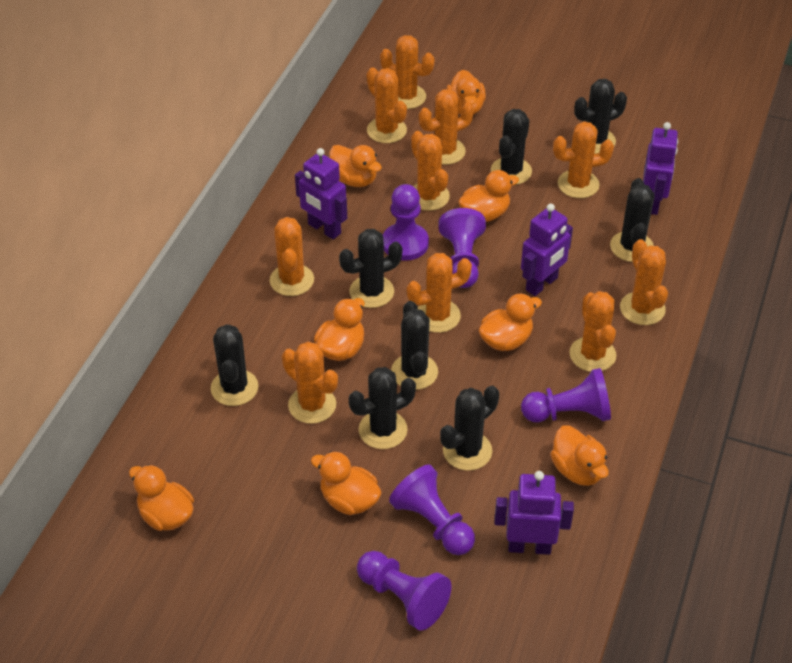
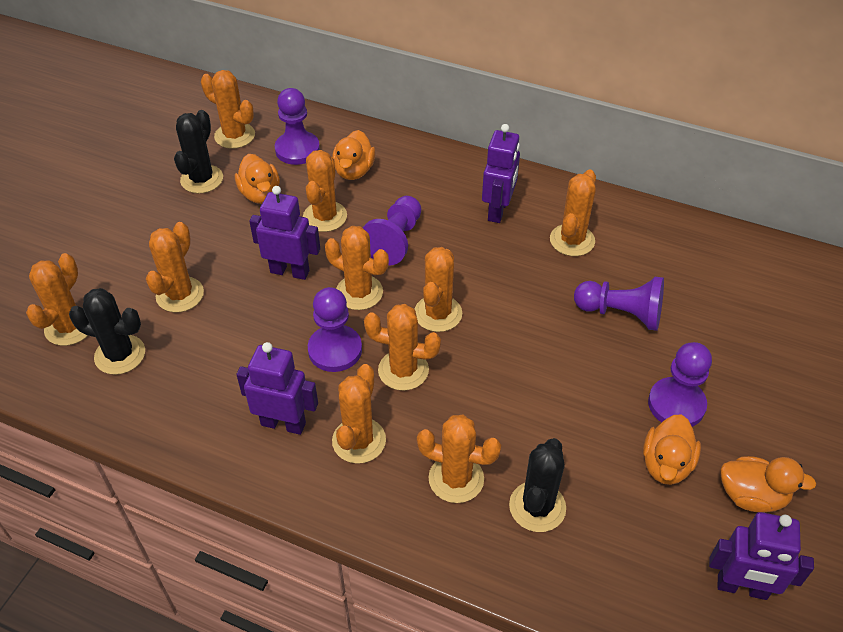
black cactus: [211,324,258,406] [339,229,402,308] [349,367,416,449] [391,301,438,390] [440,386,499,471] [491,109,532,185] [574,79,627,154] [610,178,654,262] = 8 -> [69,288,145,375] [174,110,223,193] [509,438,566,532] = 3
orange duck: [129,464,194,531] [311,451,381,515] [314,298,365,361] [329,145,382,187] [446,70,486,115] [458,170,519,222] [479,294,542,351] [550,426,609,486] = 8 -> [235,154,280,204] [332,130,376,180] [643,414,701,485] [720,456,816,512] = 4

